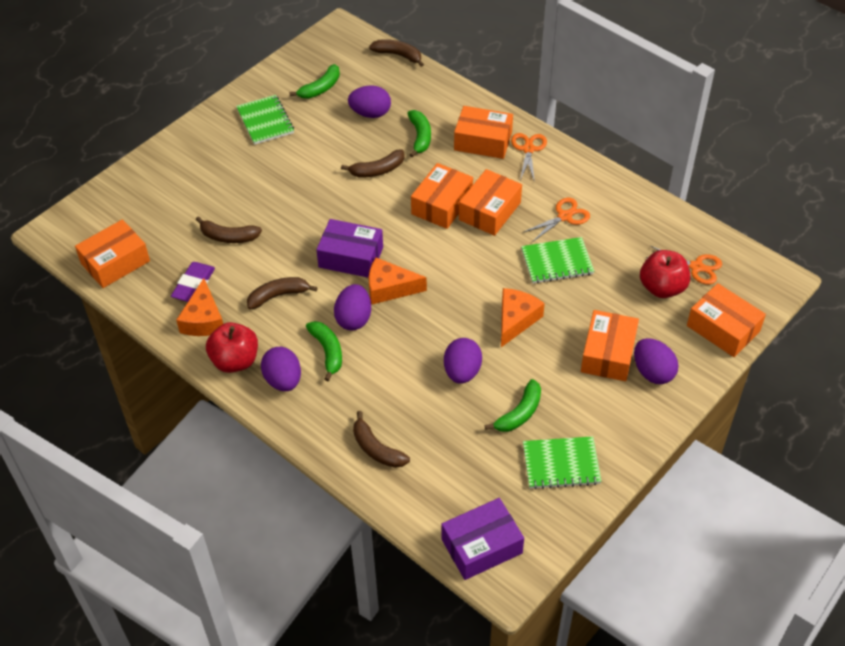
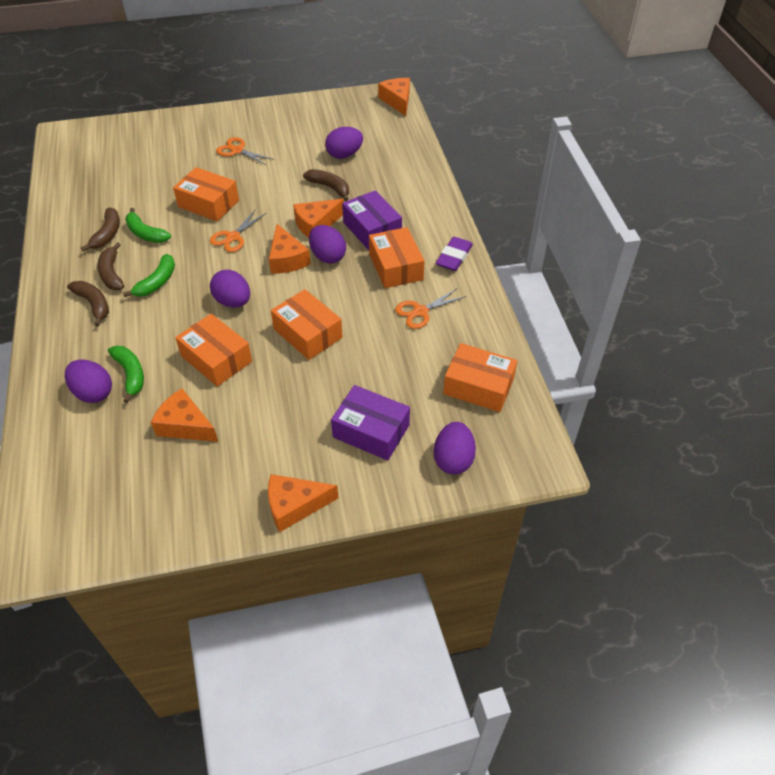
brown banana: [196,216,262,243] [247,277,318,310] [341,149,405,177] [353,411,410,468] [369,39,424,67] = 5 -> [67,281,109,326] [81,208,120,251] [97,242,124,290] [303,169,349,201] = 4
green banana: [289,64,340,99] [306,321,342,381] [407,110,431,158] [485,379,541,432] = 4 -> [108,346,144,403] [123,254,175,297] [125,208,171,243] = 3
green notebook: [236,95,294,145] [521,237,594,284] [523,436,602,489] = 3 -> none = 0
orange box: [75,219,150,288] [411,163,473,229] [454,106,513,159] [459,169,522,236] [581,310,639,381] [687,283,766,357] = 6 -> [173,167,239,221] [175,314,252,387] [271,289,343,360] [369,227,425,288] [443,343,517,412] = 5
orange cheese: [176,278,223,336] [369,258,427,304] [501,288,545,347] = 3 -> [151,388,218,442] [268,474,339,532] [269,224,311,274] [293,199,344,238] [378,78,410,116] = 5
red apple: [206,322,258,373] [640,250,690,298] = 2 -> none = 0

